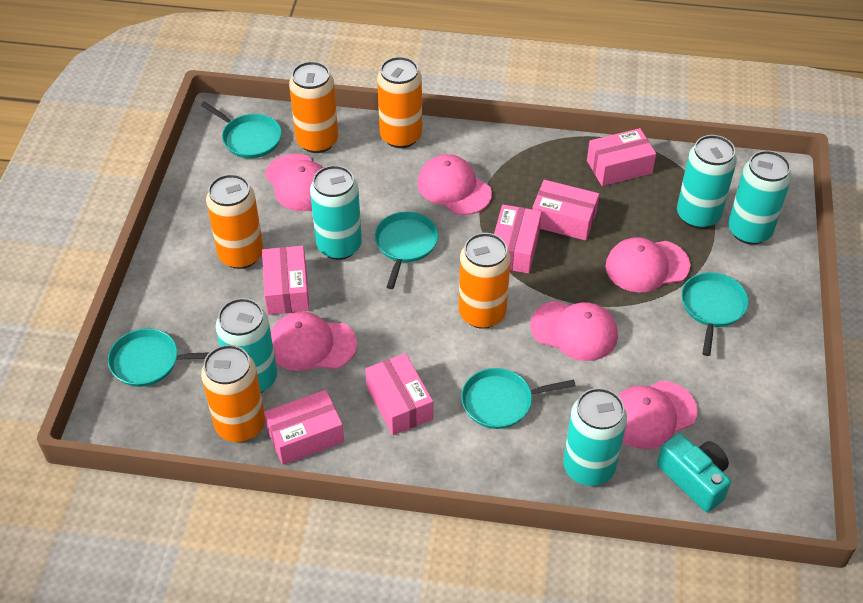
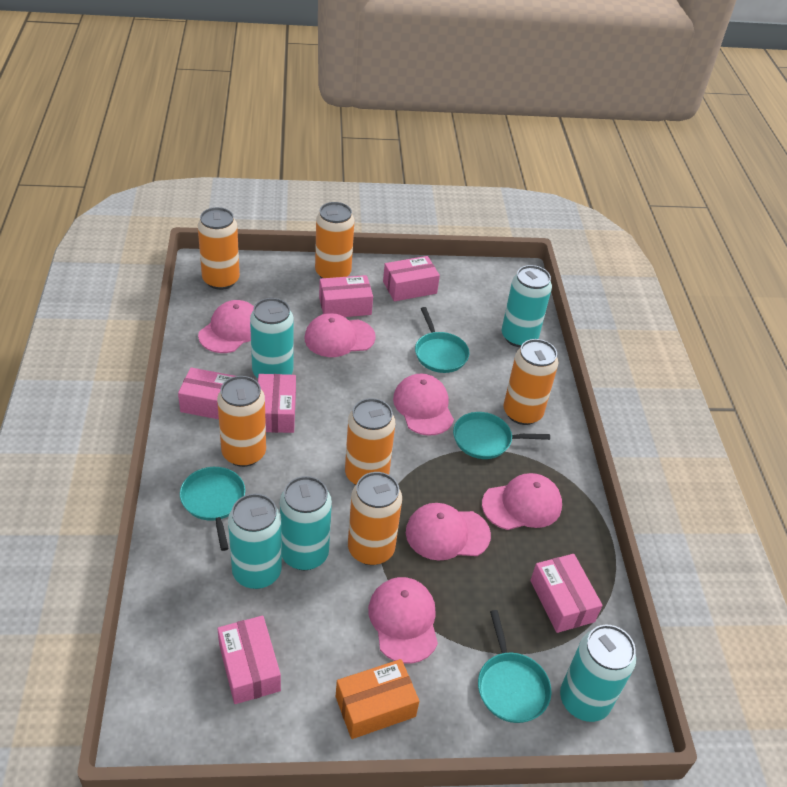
orange box: none = 0 -> [336,659,419,739] = 1
orange can: [201,345,265,442] [206,174,263,269] [289,61,338,153] [377,57,422,148] [459,233,511,329] = 5 -> [198,207,240,290] [217,376,266,467] [315,202,355,278] [345,398,395,485] [348,472,402,565] [503,339,558,425] = 6
turquoise camera: [657,433,731,512] = 1 -> none = 0
turquoise pan: [108,328,210,387] [201,101,282,159] [375,212,438,289] [461,368,576,429] [681,272,749,356] = 5 -> [180,467,245,551] [415,307,470,373] [453,412,550,459] [478,610,552,723] = 4

